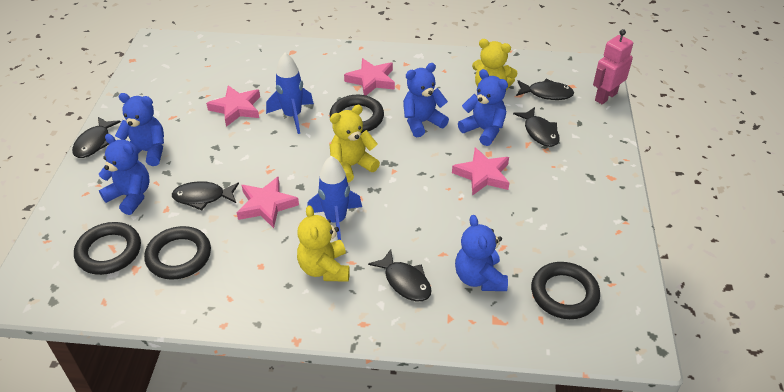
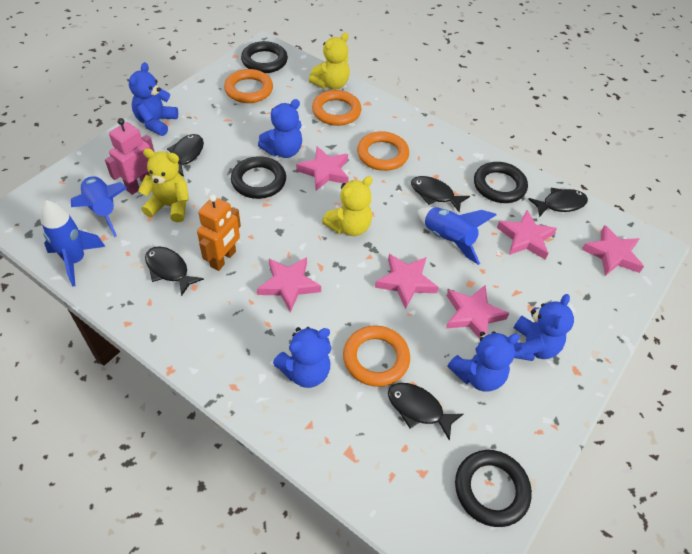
blue rocket: [266,53,314,134] [307,156,362,240] = 2 -> [41,200,105,287] [71,176,127,237] [417,207,497,265] = 3
orange ring: none = 0 -> [224,69,273,103] [312,90,361,126] [343,325,410,387] [357,131,409,171] = 4
orange robot: none = 0 -> [197,194,241,271] = 1
pink star: [206,85,260,127] [237,177,299,228] [344,58,395,95] [452,148,509,196] = 4 -> [257,257,321,313] [296,146,349,191] [375,254,439,309] [446,285,510,338] [497,210,557,259] [582,225,644,276] = 6

